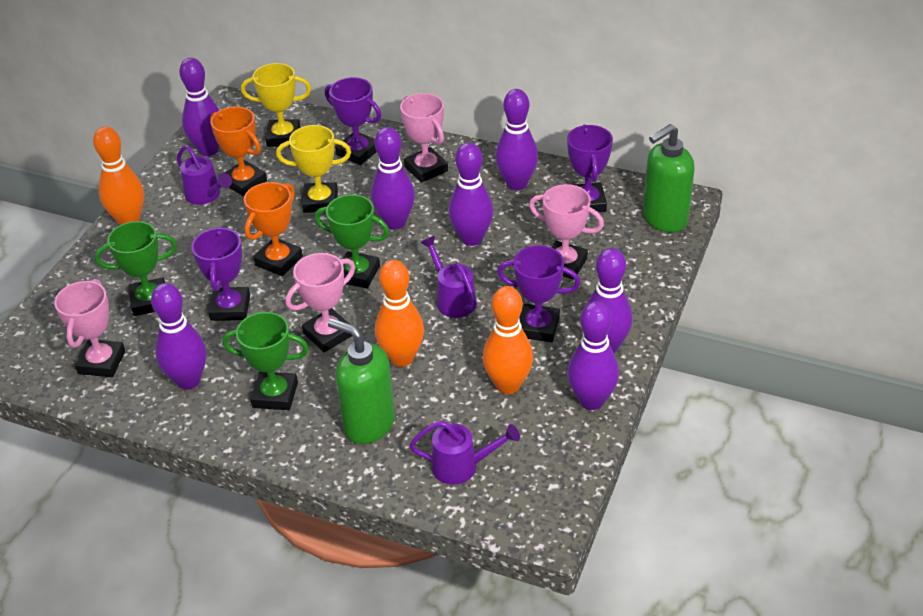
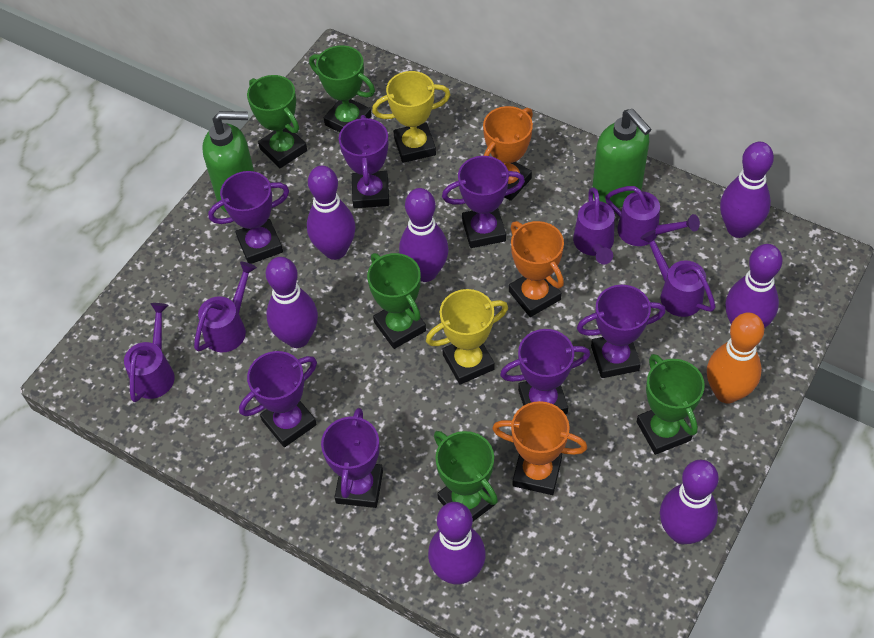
green trophy: [95,221,177,316] [222,312,309,410] [314,194,389,288] = 3 -> [247,75,307,168] [309,45,375,132] [367,253,426,349] [434,431,498,521] [637,354,705,455] = 5
orange bowling pin: [93,126,144,225] [375,260,424,367] [483,286,533,394] = 3 -> [707,313,764,403] = 1
orange trophy: [210,106,267,196] [244,182,303,276] = 2 -> [483,106,533,201] [492,401,587,495] [509,221,564,317] = 3
pink trophy: [54,279,125,377] [285,253,355,352] [400,93,448,183] [529,184,604,279] = 4 -> none = 0
purple trophy: [191,226,250,321] [325,77,381,165] [497,245,581,342] [567,125,613,212] = 4 -> [208,171,289,264] [239,351,317,447] [321,408,383,508] [339,115,389,208] [442,156,525,248] [500,329,590,414] [577,285,666,378] = 7
purple watering can: [177,145,232,205] [409,421,520,485] [420,236,477,318] = 3 -> [124,303,175,402] [194,262,257,352] [573,187,615,265] [605,186,700,246] [640,230,716,317] = 5

